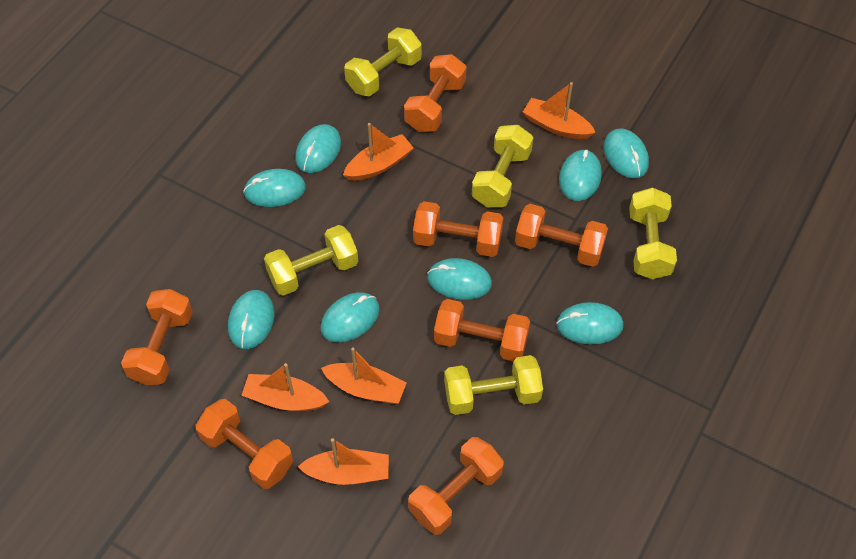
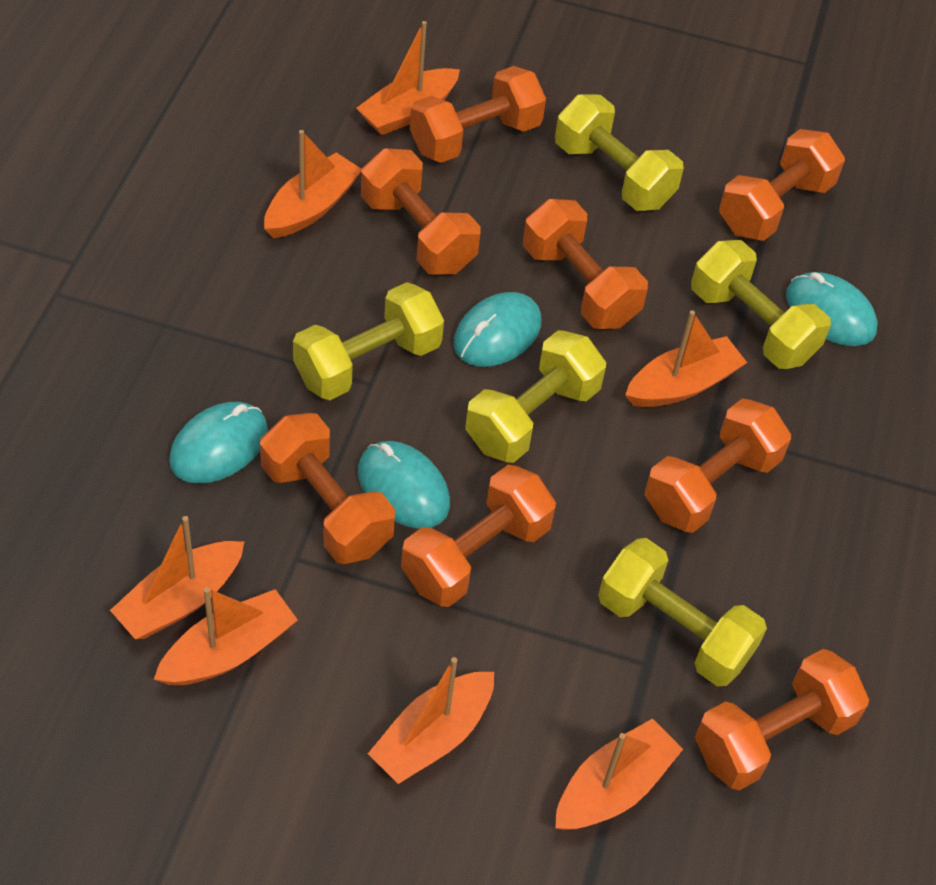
orange boat: [242,363,329,411] [298,438,389,485] [321,347,407,404] [343,123,414,181] [523,82,596,139] = 5 -> [110,516,244,639] [154,587,298,686] [264,130,362,238] [356,21,460,135] [368,657,494,784] [555,718,683,830] [625,310,747,407] = 7
orange dumbbell: [121,289,193,385] [195,399,293,489] [404,54,467,132] [408,437,504,535] [413,201,503,257] [434,299,530,361] [515,204,608,267] = 7 -> [260,413,395,564] [361,148,481,275] [401,465,556,607] [410,66,546,163] [523,199,648,329] [644,398,791,533] [695,649,869,791] [719,129,845,241] = 8
turquoise mouse: [228,290,275,349] [243,169,306,207] [296,124,341,173] [320,292,380,342] [427,258,492,300] [557,302,624,344] [559,150,602,201] [604,128,649,178] = 8 -> [169,402,268,483] [358,441,450,529] [453,292,541,367] [786,272,878,346] = 4

